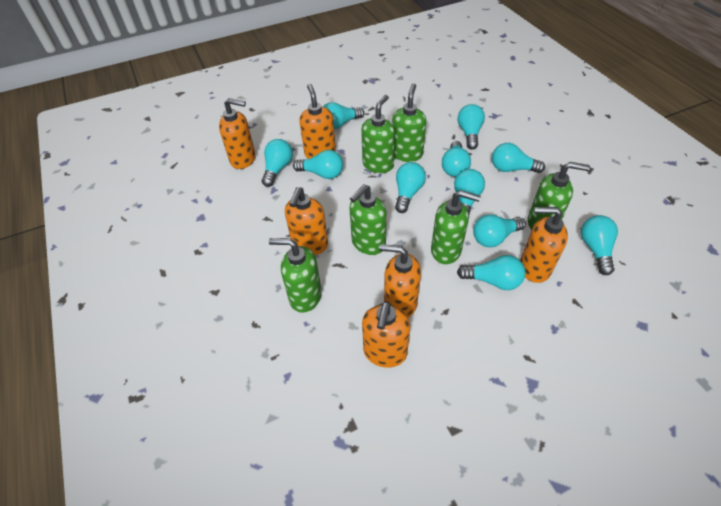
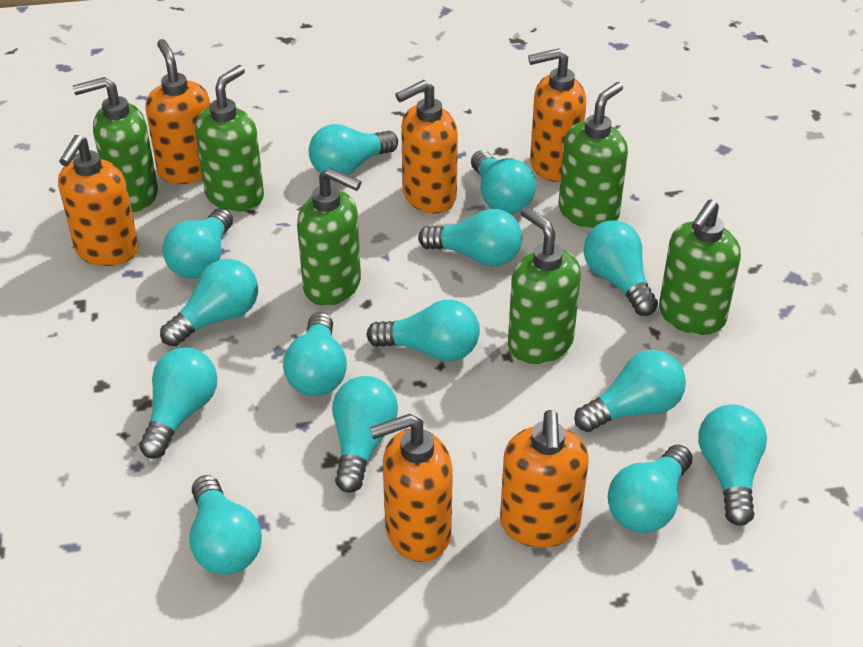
turquoise light bulb: [262,139,293,187] [293,150,343,179] [323,102,364,129] [395,162,426,213] [442,141,471,177] [454,169,485,215] [457,255,525,290] [458,104,485,150] [473,214,526,247] [492,143,545,173] [581,215,618,275] = 11 -> [139,347,217,459] [160,259,258,347] [162,208,233,279] [189,475,262,575] [283,312,347,396] [309,124,398,175] [332,376,398,493] [366,300,480,361] [418,209,522,266] [471,150,536,214] [574,350,686,432] [584,221,658,316] [608,445,692,533] [698,404,767,526] = 14

